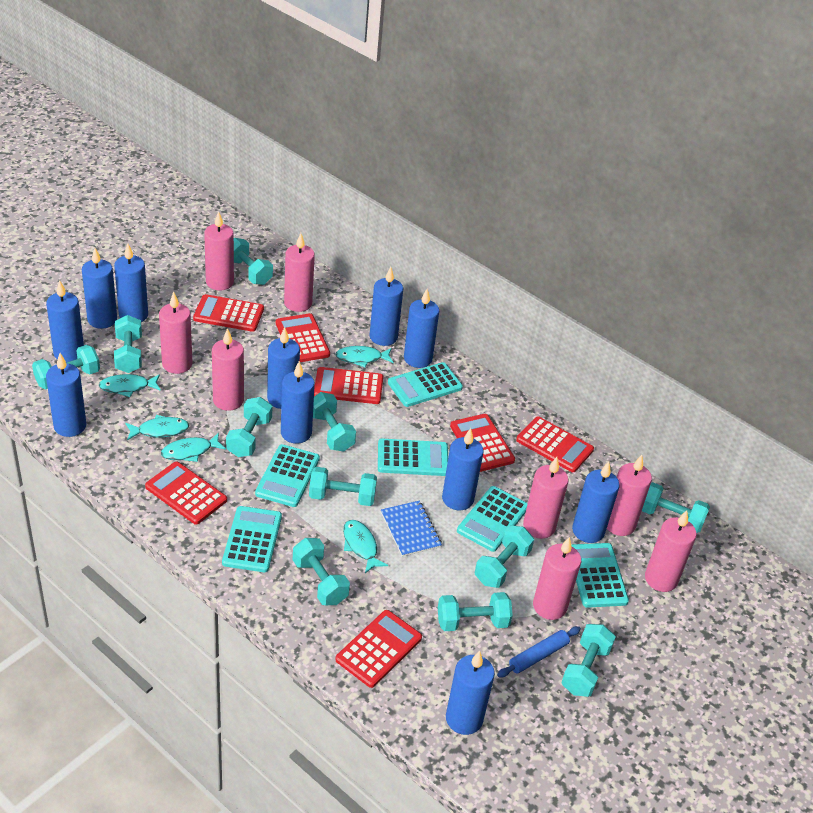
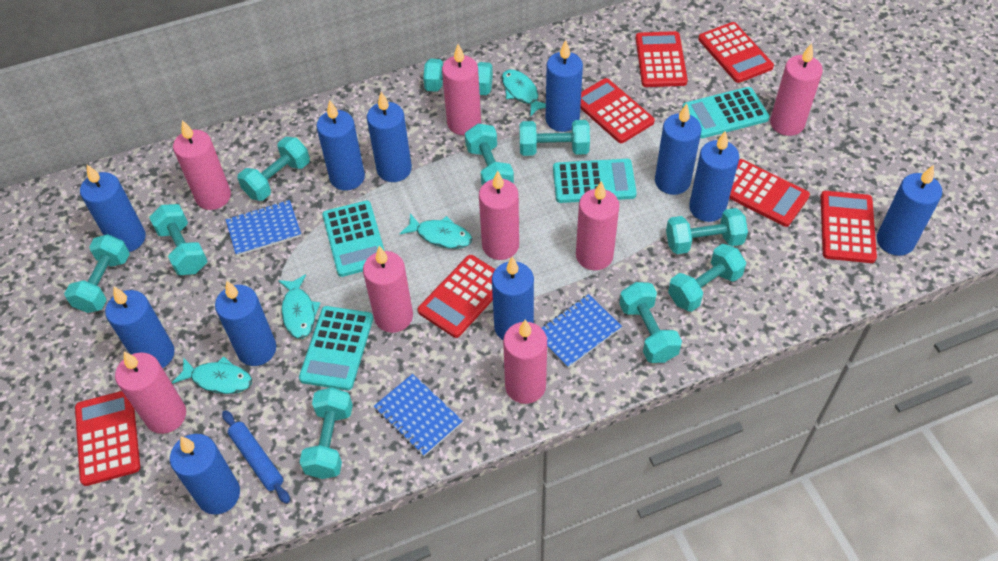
blue notebook: [381,501,442,557] = 1 -> [226,200,301,256] [374,374,463,456] [542,294,622,368] = 3
turquoise calculator: [222,506,282,572] [255,444,320,507] [378,439,448,476] [388,362,463,407] [457,486,528,552] [571,543,629,608] = 6 -> [299,306,373,390] [322,201,385,277] [553,159,637,203] [682,87,769,138] = 4
turquoise dumbbell: [32,345,100,389] [114,315,142,373] [226,397,272,457] [234,238,273,285] [293,538,350,605] [309,467,377,506] [313,392,356,452] [438,592,513,631] [475,525,534,588] [561,624,616,697] [642,482,710,533] = 11 -> [64,234,130,313] [149,204,208,275] [237,137,310,201] [299,387,353,479] [423,58,493,95] [465,123,514,186] [519,120,590,156] [619,282,682,363] [666,208,748,254] [668,244,746,312] = 10
turquoise fish: [99,374,161,397] [125,415,189,440] [161,432,226,462] [335,346,394,367] [343,520,388,573] = 5 -> [172,356,252,394] [278,274,320,339] [399,213,472,249] [502,69,546,117] = 4

